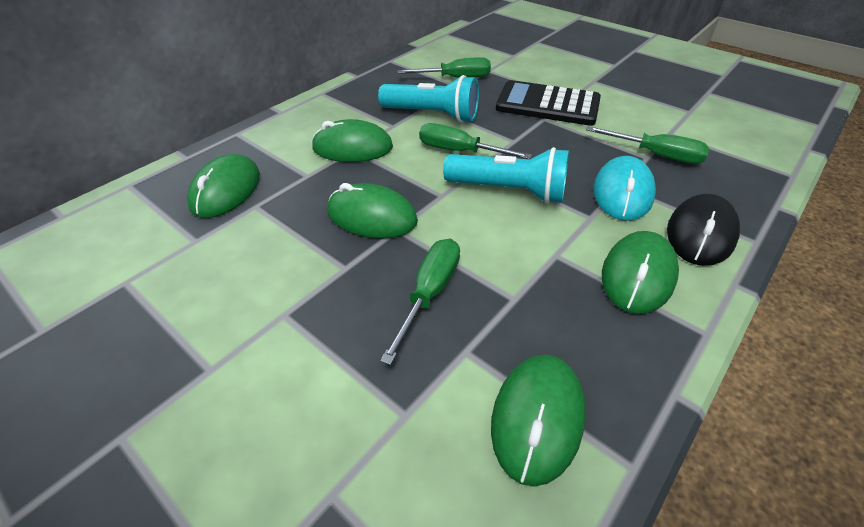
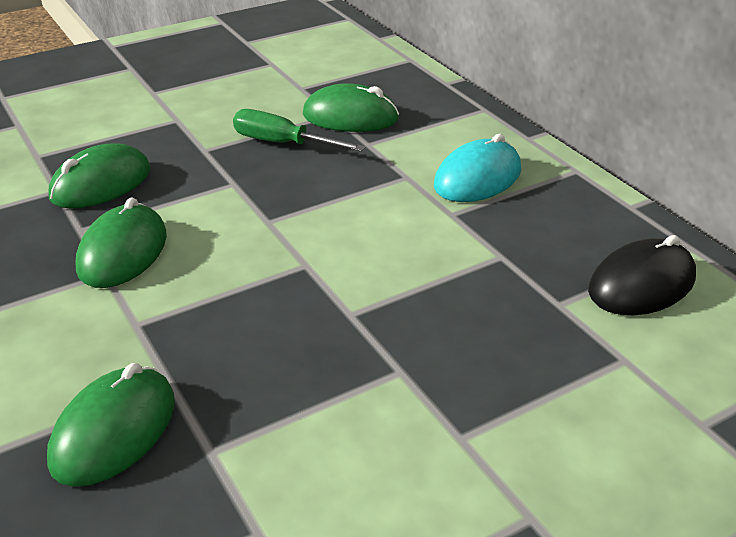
black calculator: [496,80,601,126] = 1 -> none = 0
green mouse: [187,154,260,218] [311,119,393,162] [327,183,418,239] [491,355,586,487] [602,231,679,314] = 5 -> [47,363,175,487] [49,143,150,209] [75,197,167,288] [303,83,399,132] = 4
green screwdriver: [380,239,460,365] [398,57,491,78] [419,123,532,159] [586,126,710,164] = 4 -> [233,109,365,152] = 1
turquoise flashlight: [378,75,479,123] [443,147,569,204] = 2 -> none = 0

